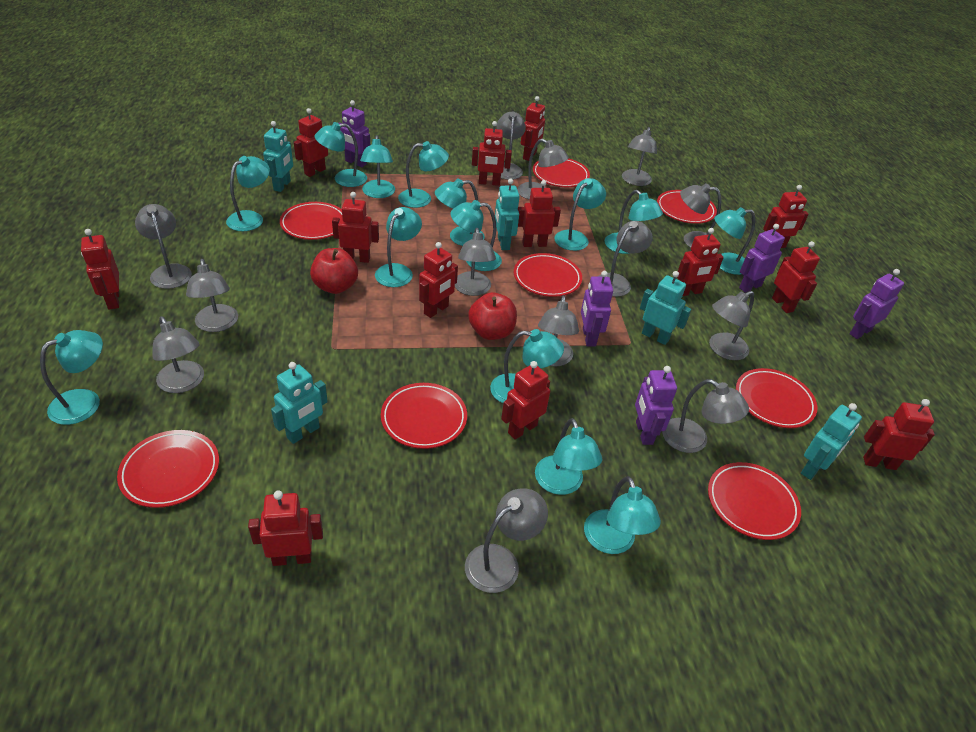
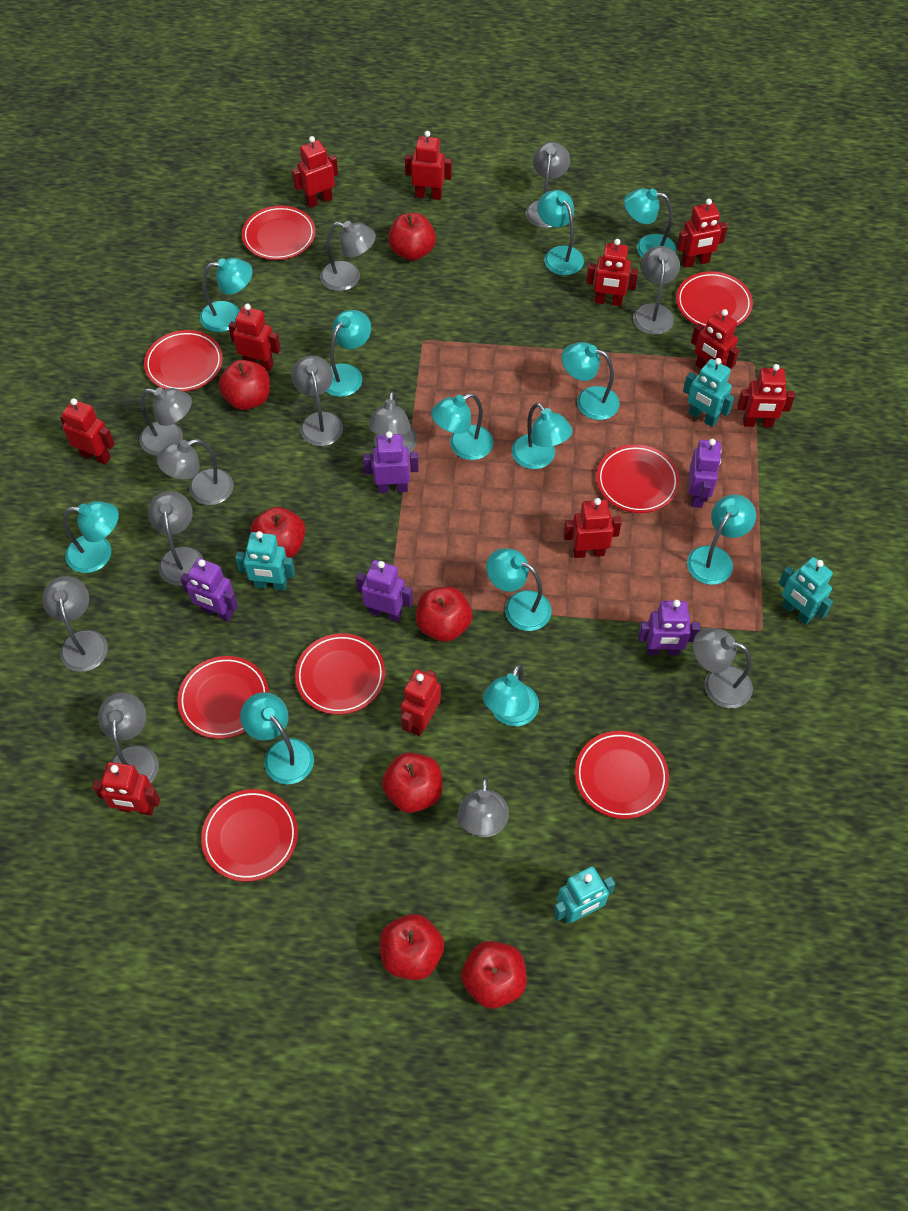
grey lamp: [135,204,192,289] [152,316,204,393] [186,259,238,332] [455,228,496,296] [465,488,548,593] [496,111,526,180] [517,138,569,200] [538,295,579,366] [597,221,653,297] [622,127,657,186] [662,379,749,453] [680,183,721,248] [709,291,754,360] = 13 -> [42,576,108,672] [98,693,159,783] [140,387,192,456] [148,491,204,586] [157,439,234,505] [291,355,343,446] [320,221,376,291] [368,391,417,453] [457,777,509,837] [526,142,570,228] [633,246,680,335] [693,628,753,708] = 12
red apple: [310,248,358,294] [468,292,517,340] = 2 -> [219,360,270,410] [250,507,306,558] [380,914,444,980] [382,752,443,813] [388,213,436,261] [416,587,472,642] [461,941,527,1009] = 7
red robot: [81,229,119,309] [248,490,323,566] [294,108,328,177] [332,192,379,263] [419,242,458,318] [472,121,512,186] [501,361,550,440] [518,180,561,247] [521,96,545,161] [677,228,724,296] [763,185,809,248] [772,241,820,313] [863,399,935,470] = 13 -> [60,398,115,465] [92,762,160,816] [228,304,281,371] [292,136,338,208] [401,669,441,736] [405,131,452,200] [563,498,622,558] [586,239,638,306] [677,199,728,268] [691,309,740,369] [737,364,795,428] = 11
turquoise lamp: [40,330,103,425] [226,156,270,231] [315,122,367,187] [360,135,395,198] [375,207,422,287] [398,141,449,208] [435,178,485,246] [450,200,502,271] [490,329,564,403] [535,418,602,495] [554,178,606,251] [584,476,661,554] [605,190,663,254] [714,207,755,275] = 14 -> [63,501,119,573] [200,258,253,332] [240,692,314,784] [326,310,371,397] [431,393,493,460] [483,664,539,726] [486,548,552,631] [512,403,573,469] [537,190,584,275] [562,342,620,420] [624,188,676,257] [687,494,756,585] = 12
turquoise robot: [263,121,293,192] [271,362,328,444] [495,179,520,250] [640,271,691,345] [801,403,862,480] = 5 -> [235,531,295,591] [553,866,615,924] [683,358,735,427] [779,557,833,625] = 4

